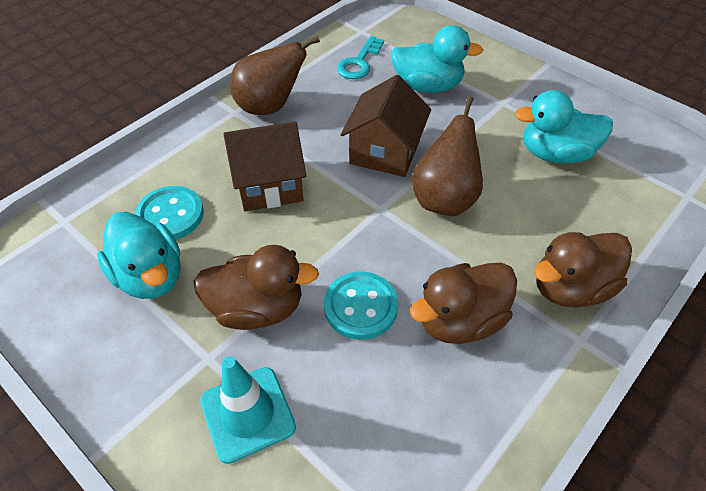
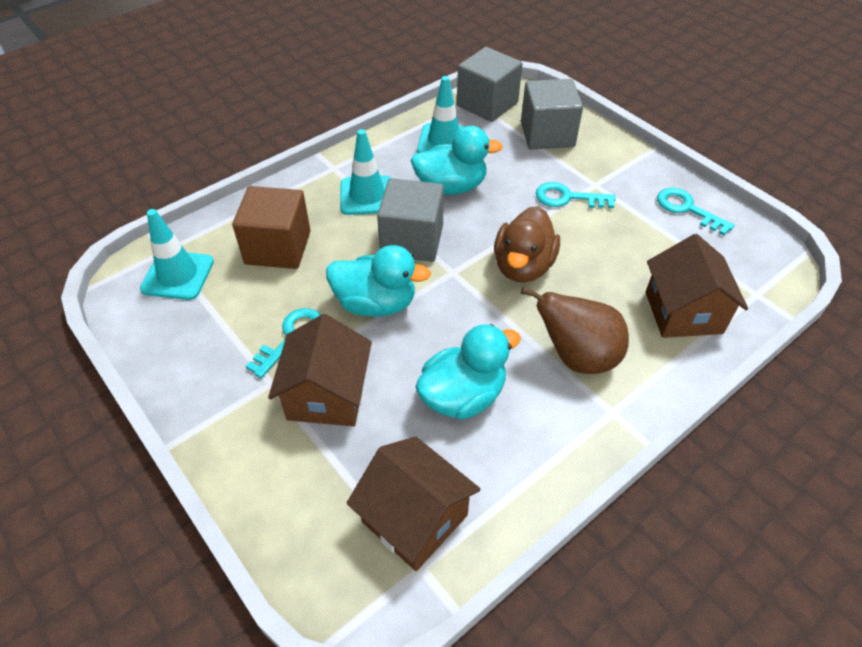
brown cube: none = 0 -> [232,186,311,269] = 1
brown duck: [193,245,319,330] [410,262,517,344] [534,232,632,308] = 3 -> [494,206,560,283] = 1
brown house: [223,121,306,211] [341,75,431,177] = 2 -> [268,314,372,426] [346,436,481,571] [646,234,748,338] = 3
brown pear: [230,36,320,115] [412,96,483,216] = 2 -> [521,286,629,374] = 1
grey cube: none = 0 -> [377,178,444,262] [457,47,523,122] [521,79,583,150] = 3
turquoise button: [135,186,204,240] [324,271,398,340] = 2 -> none = 0
turquoise key: [337,36,384,79] = 1 -> [246,308,321,378] [536,182,616,208] [657,188,735,235] = 3
turquoise traffic cone: [200,356,296,464] = 1 -> [140,209,214,300] [340,129,392,215] [417,76,466,153] = 3

